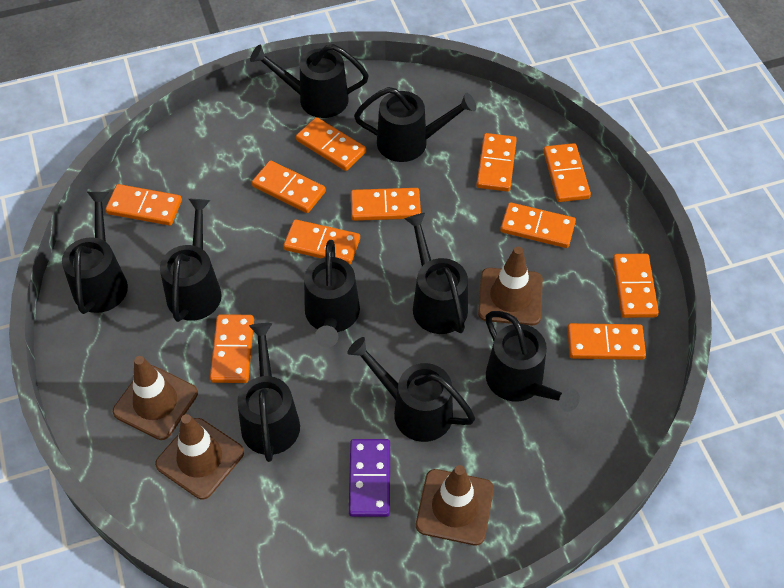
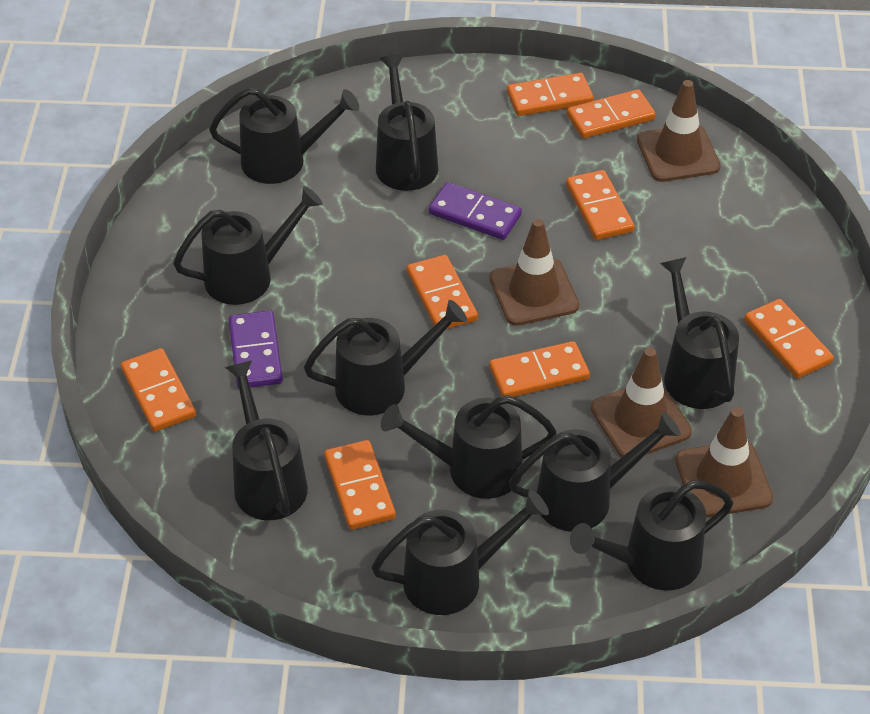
black watering can: [62,192,128,314] [160,199,222,322] [237,323,300,462] [250,44,369,118] [304,240,360,348] [347,337,475,442] [354,87,476,162] [405,213,468,334] [486,311,580,412] = 9 -> [173,186,323,305] [209,87,359,184] [225,360,308,520] [304,300,467,416] [372,490,549,615] [376,54,438,191] [381,395,557,499] [509,412,681,532] [570,480,733,591] [660,257,739,409] = 10
orange domino: [105,184,182,226] [210,314,254,383] [252,160,326,213] [283,219,360,264] [296,117,366,171] [351,188,421,221] [476,133,517,192] [500,202,576,248] [543,143,591,202] [567,323,646,360] [613,253,659,318] = 11 -> [121,348,196,432] [324,440,396,530] [407,255,478,329] [489,341,590,397] [507,73,594,116] [566,170,635,240] [567,89,656,139] [744,299,834,379] = 8
purple domino: [349,439,390,517] = 1 -> [229,311,283,388] [429,182,522,240] = 2

